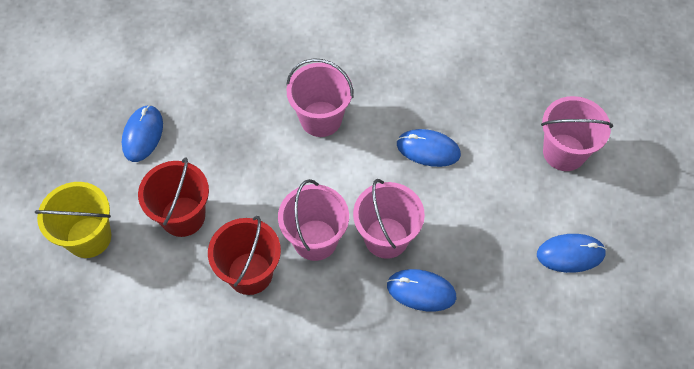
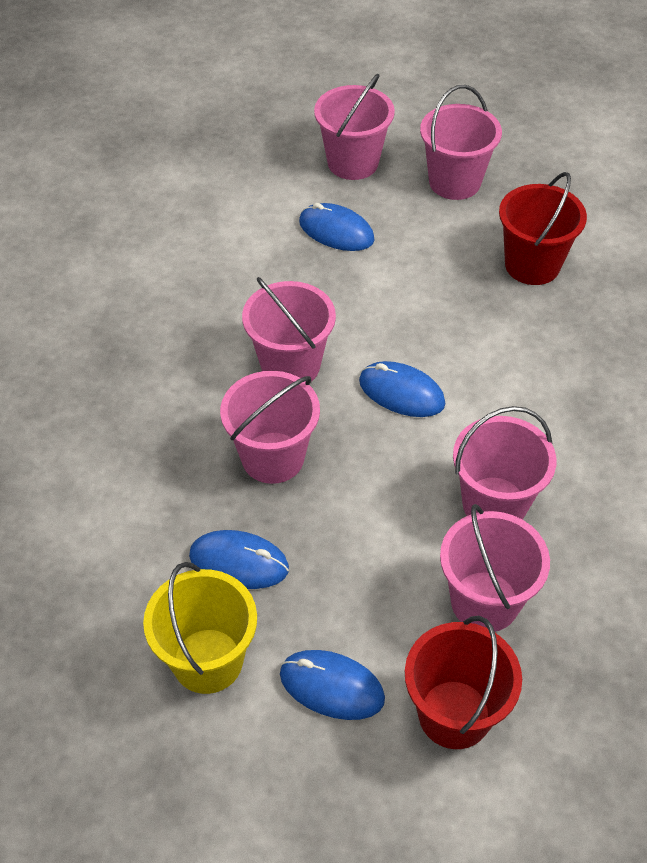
pink bucket: [278,179,349,261] [286,58,353,137] [353,179,425,259] [541,96,613,171] = 4 -> [220,371,320,484] [242,277,336,382] [314,74,395,180] [420,85,502,200] [440,504,550,632] [453,406,556,520] = 6

